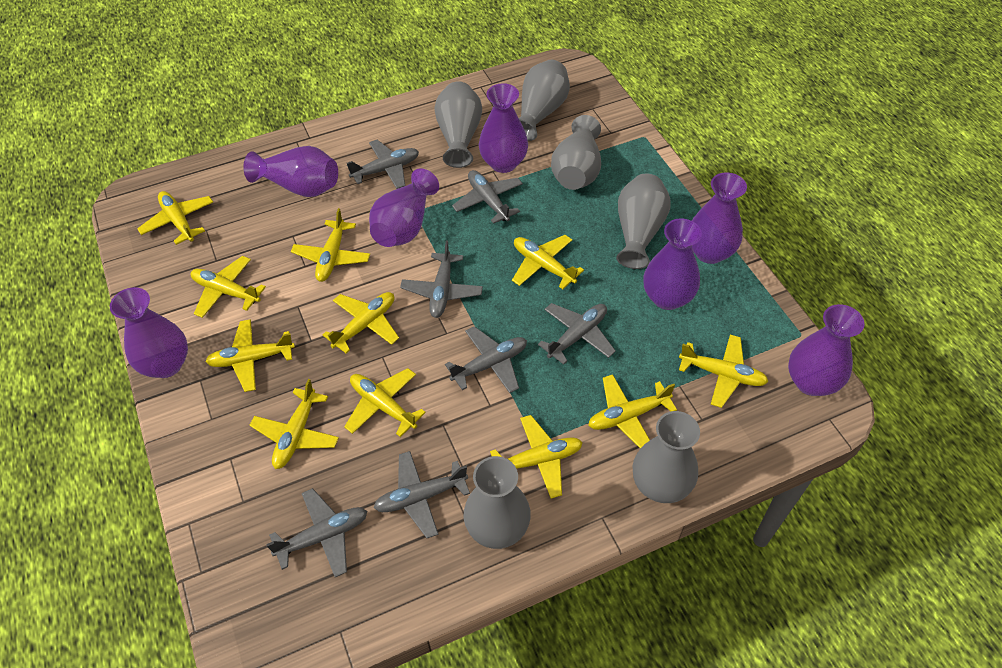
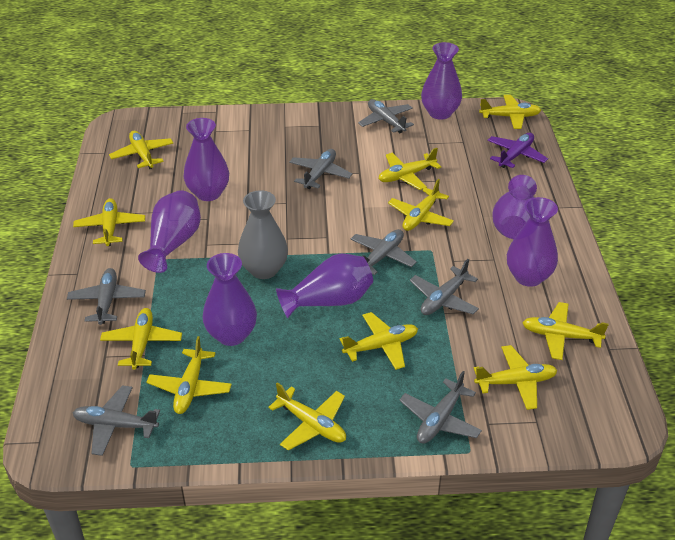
grey vase: [434,82,482,168] [464,456,531,549] [519,60,570,141] [551,115,601,190] [616,174,671,269] [633,411,700,503] = 6 -> [238,190,288,279] = 1
purple plane: none = 0 -> [487,133,548,168] = 1

